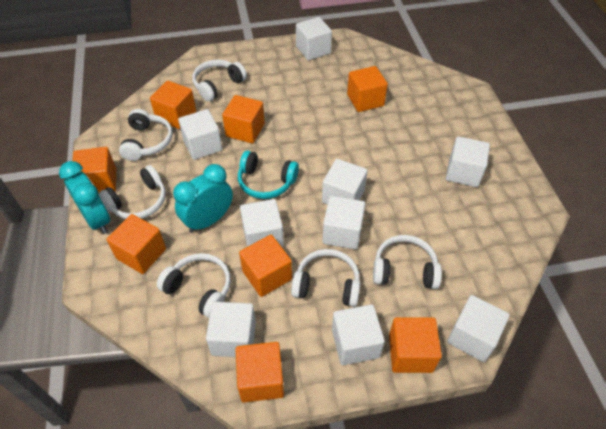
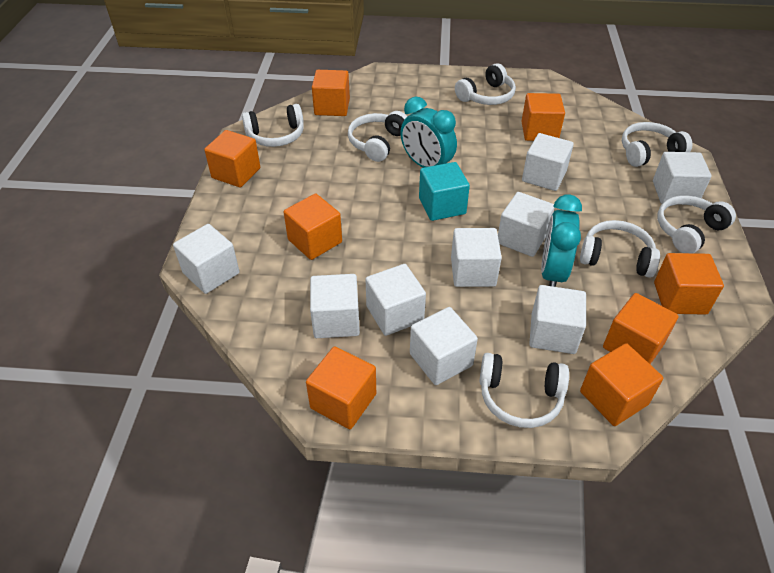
turquoise cube: none = 0 -> [419,162,470,221] = 1
turquoise headphones: [238,150,299,199] = 1 -> none = 0
white headphones: [99,165,166,219] [119,109,173,161] [157,253,231,318] [192,59,247,102] [291,249,361,307] [373,235,442,289] = 6 -> [242,104,304,147] [348,111,407,162] [455,63,516,105] [480,353,569,428] [580,220,660,278] [622,122,692,167] [657,196,736,253] = 7

